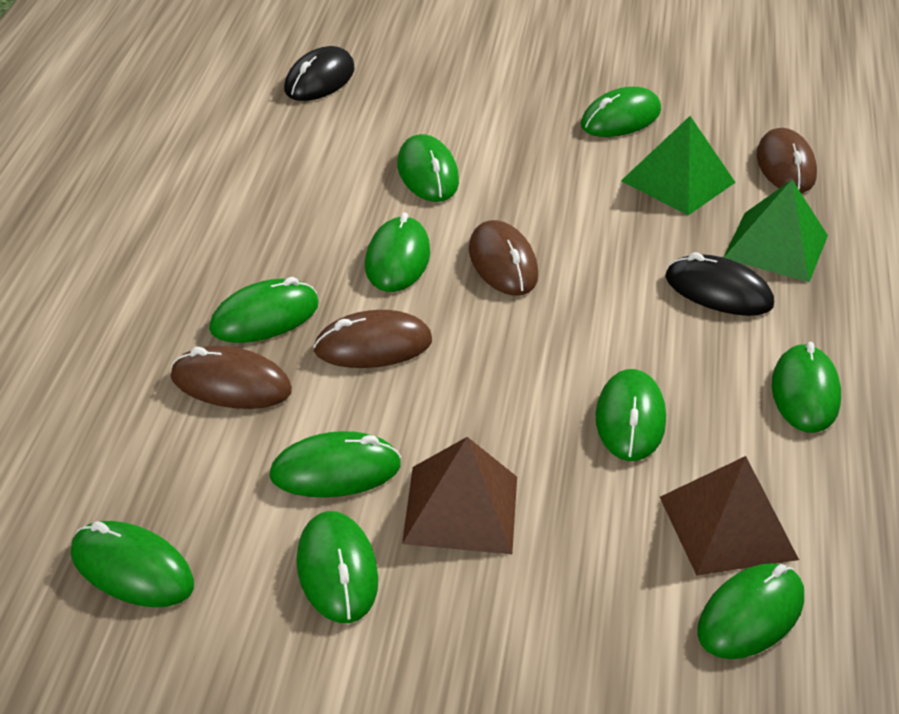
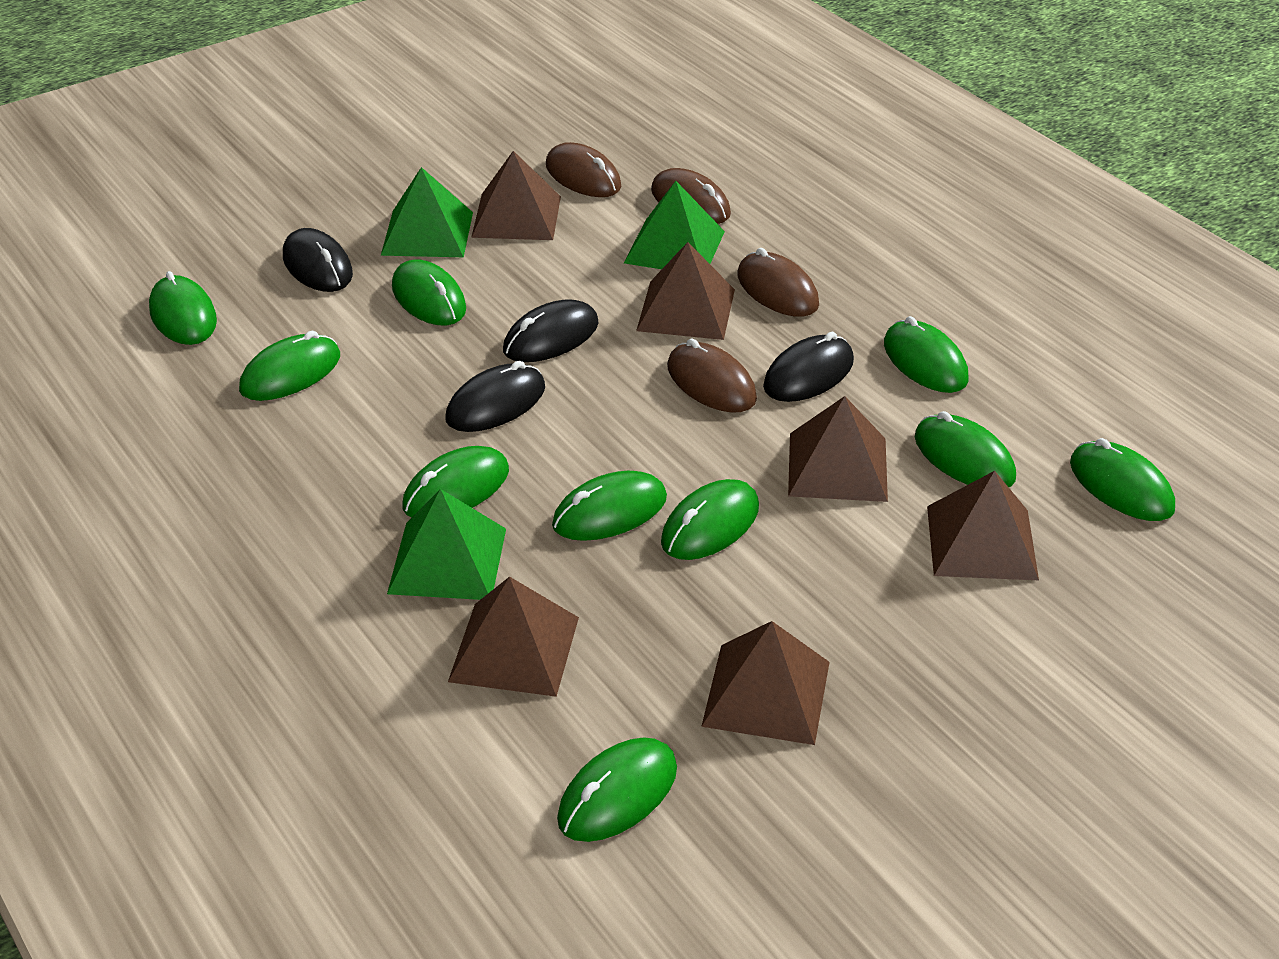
black mouse: [284,46,355,101] [665,252,774,316] = 2 -> [283,228,353,292] [445,361,545,432] [503,299,598,362] [763,332,854,402] = 4
brown pyramid: [402,437,517,554] [660,456,799,576] = 2 -> [448,577,579,697] [471,151,561,240] [636,242,735,340] [701,621,830,745] [788,396,888,502] [927,471,1039,580] = 6
green pyramid: [621,116,736,215] [723,180,828,282] = 2 -> [381,167,473,257] [387,489,506,600] [624,181,725,269] = 3

